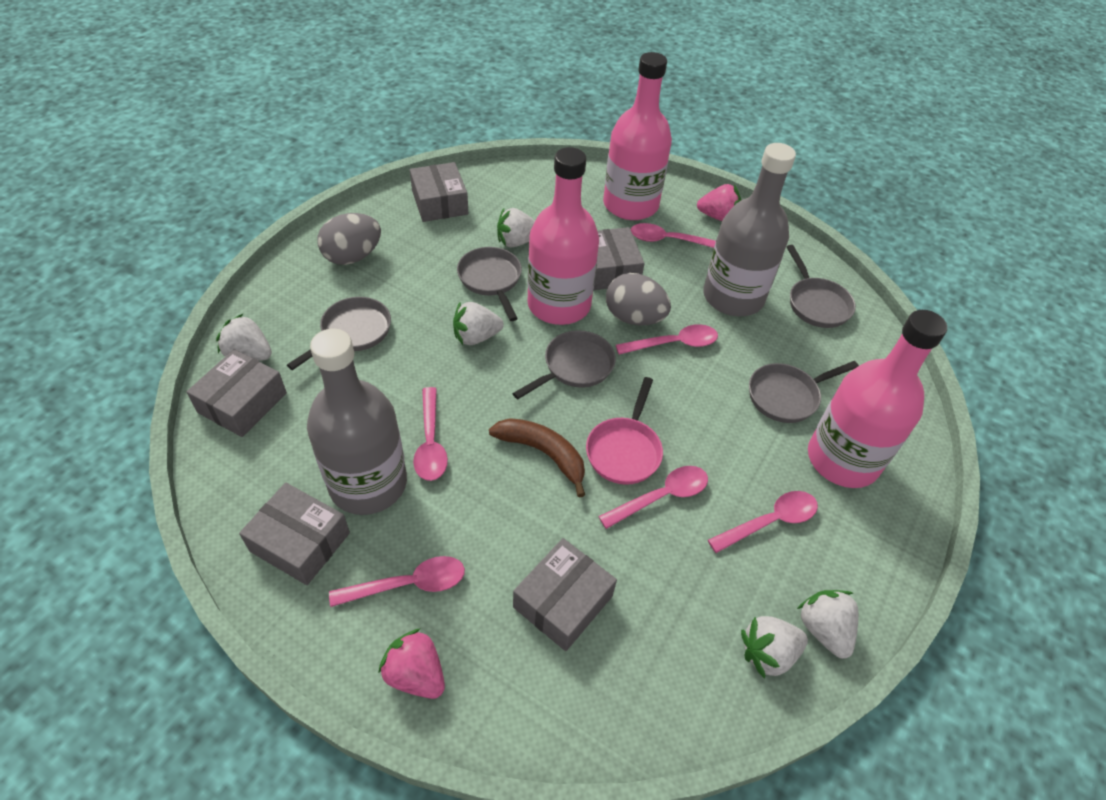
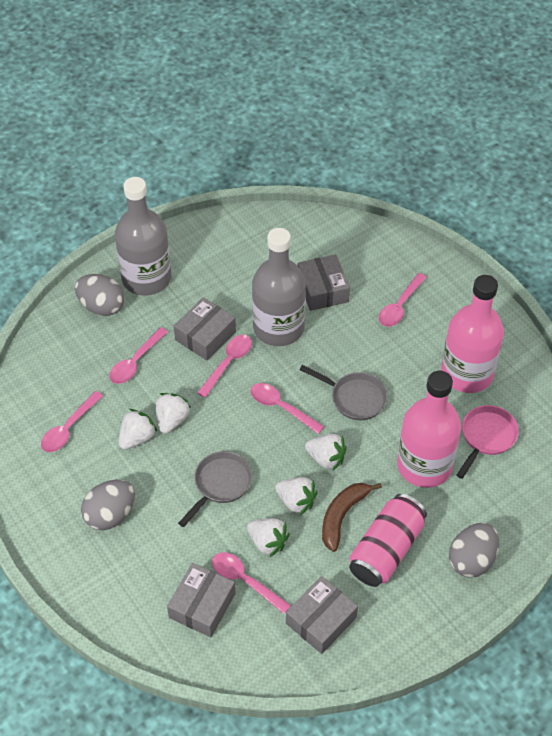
grey box: [187,349,287,437] [239,483,350,585] [410,162,468,222] [513,538,617,651] [593,227,645,290] = 5 -> [167,563,236,637] [174,297,236,361] [286,576,358,654] [297,254,350,311] = 4
grey egg: [317,213,381,265] [606,273,671,325] = 2 -> [75,274,125,316] [81,479,135,530] [449,523,499,578] = 3
grey pan: [287,297,391,370] [457,247,522,321] [512,330,616,399] [749,361,859,423] [787,245,856,328] = 5 -> [178,451,252,527] [300,365,388,421] = 2
pink bottle: [527,147,599,325] [603,52,672,220] [808,310,947,488] = 3 -> [397,371,461,488] [441,275,504,393] = 2
pink can: none = 0 -> [349,494,427,587] = 1
pink strawberry: [379,628,445,699] [697,184,741,221] = 2 -> none = 0

